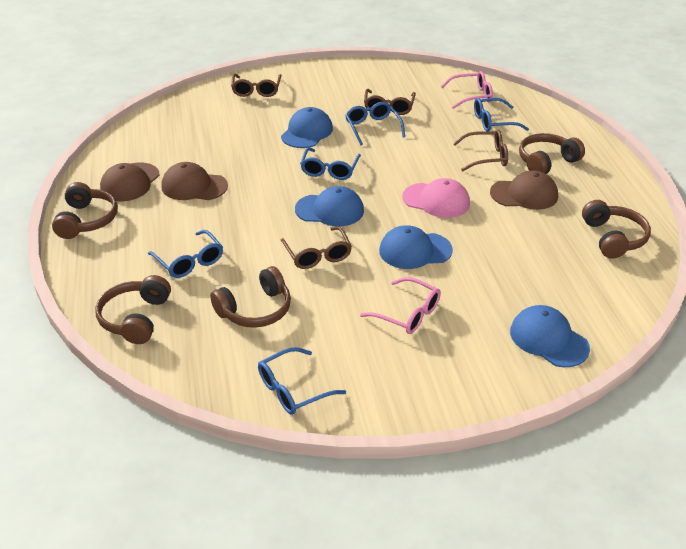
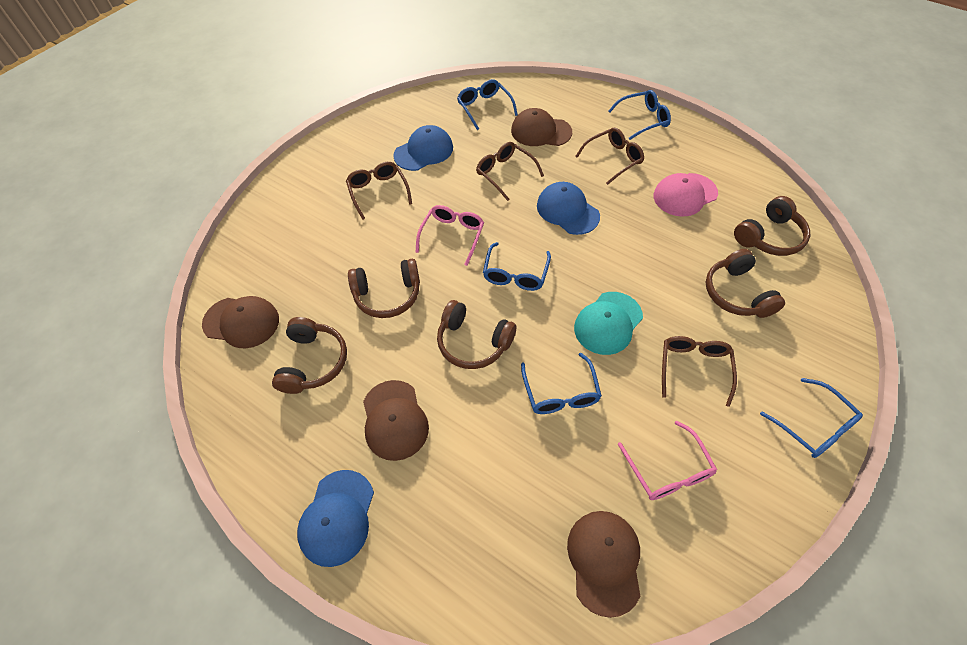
blue cap: [281,107,333,148] [295,186,364,226] [379,225,453,269] [510,305,590,367] = 4 -> [297,470,374,567] [393,125,453,171] [537,182,600,235] = 3
brown cap: [100,163,160,201] [162,162,228,200] [490,171,558,210] = 3 -> [202,296,279,348] [363,380,429,461] [511,108,572,146] [567,511,640,618] = 4
turquoise cap: none = 0 -> [574,292,643,355] = 1

